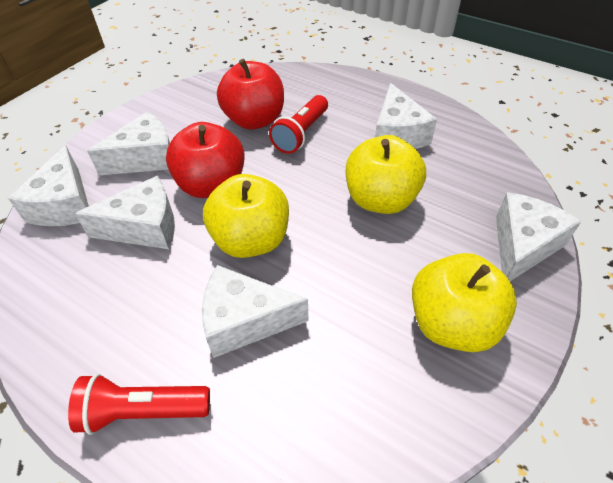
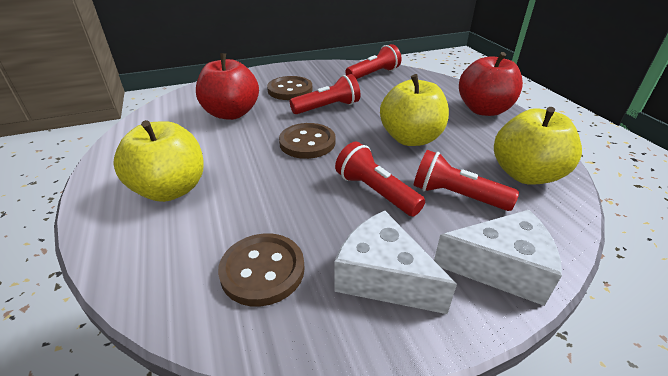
brown button: none = 0 -> [218,233,305,307] [267,76,313,100] [279,123,335,159] = 3
red flashlight: [68,373,210,435] [269,95,328,154] = 2 -> [290,74,360,114] [335,142,425,216] [345,44,402,79] [414,150,519,211] = 4
white cheese: [8,145,89,226] [75,176,175,249] [87,111,170,175] [202,265,309,358] [375,83,437,149] [496,192,582,281] = 6 -> [334,211,457,314] [434,210,562,306] = 2

